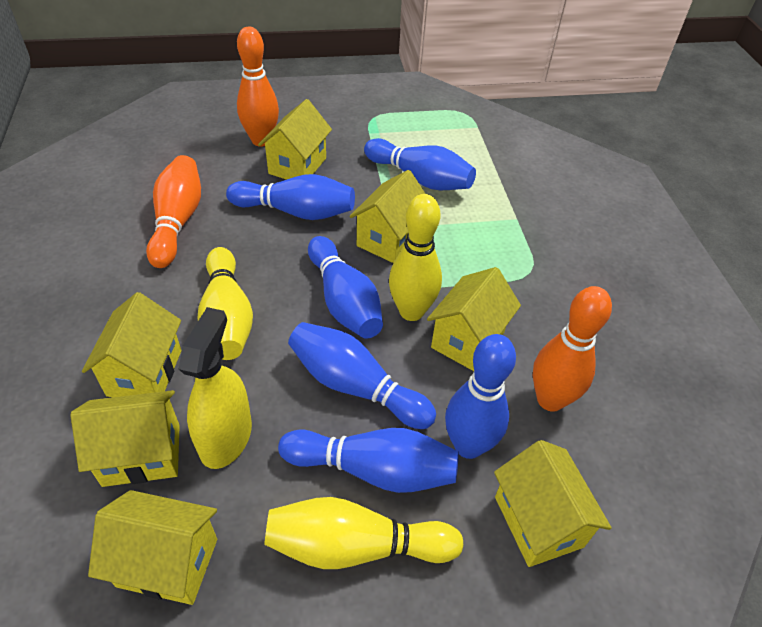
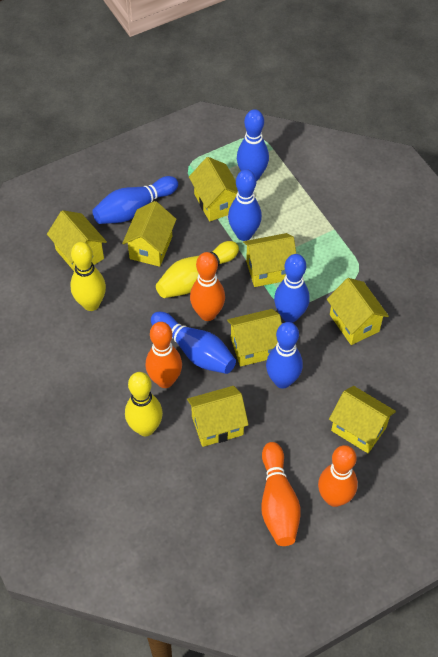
orange bowling pin: [146,155,201,268] [237,27,279,147] [533,286,612,412] = 3 -> [146,322,182,388] [190,252,225,321] [261,442,301,546] [318,445,358,507] = 4
yellow house: [70,390,180,487] [82,292,181,397] [88,490,217,605] [258,99,332,180] [349,170,426,263] [427,267,521,371] [494,440,612,567] = 7 -> [47,210,107,271] [122,201,177,267] [187,386,249,447] [189,157,238,222] [227,309,282,366] [243,233,296,287] [327,278,389,345] [329,386,396,453] = 8
yellow spray bottle: [179,307,252,469] = 1 -> none = 0

